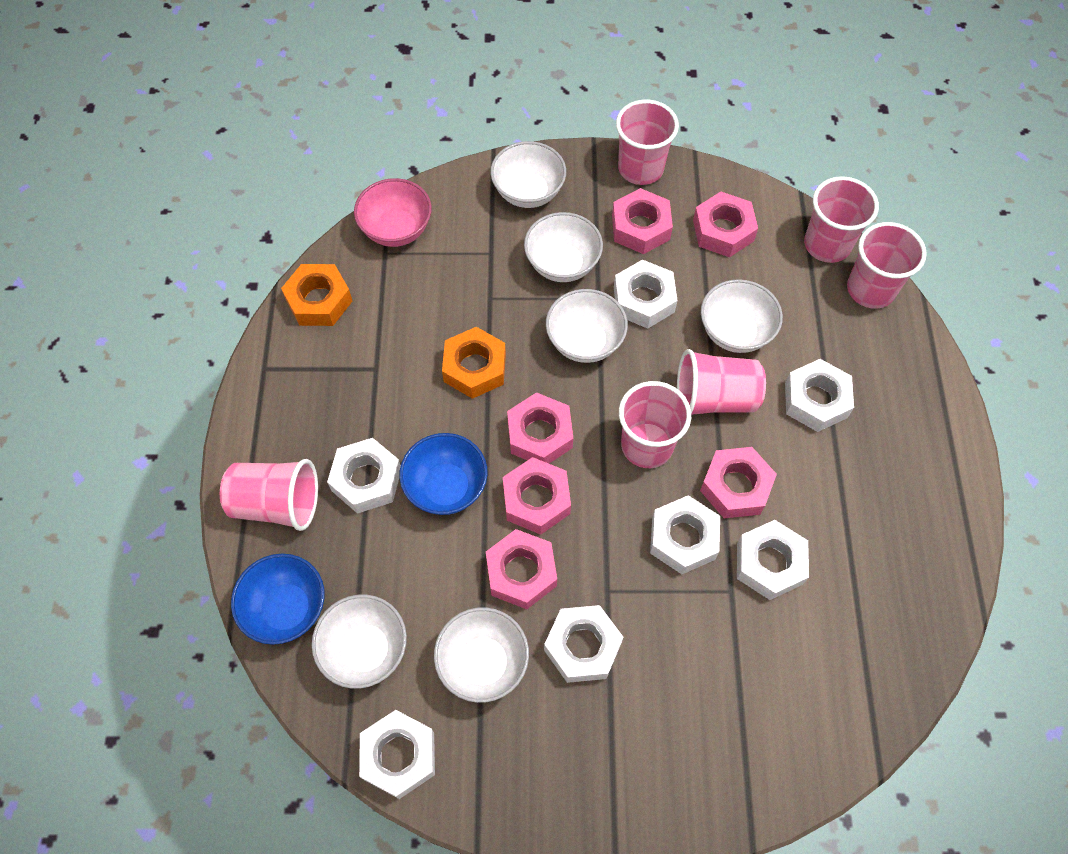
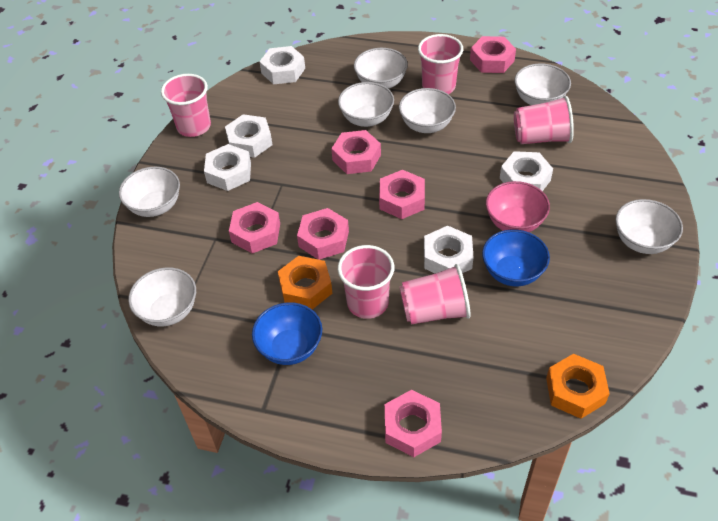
pink cup: [220,459,318,531] [616,100,679,185] [619,381,691,468] [677,349,766,415] [804,176,879,263] [847,222,927,309] = 6 -> [161,74,211,137] [338,245,394,319] [400,264,470,325] [418,34,463,94] [514,96,574,144] = 5
white bowl: [312,595,407,689] [434,607,529,703] [490,141,566,208] [524,212,603,282] [546,289,628,363] [701,279,783,353] = 6 -> [119,167,180,217] [128,267,196,327] [338,82,394,127] [354,48,408,89] [399,88,456,133] [515,63,571,105] [615,199,683,254] = 7
white nut: [327,438,401,514] [359,710,435,799] [544,605,623,683] [614,259,678,329] [650,495,720,574] [737,520,809,600] [785,359,854,432] = 7 -> [204,144,251,191] [225,114,273,158] [259,46,305,85] [424,226,474,274] [500,151,553,191] = 5

